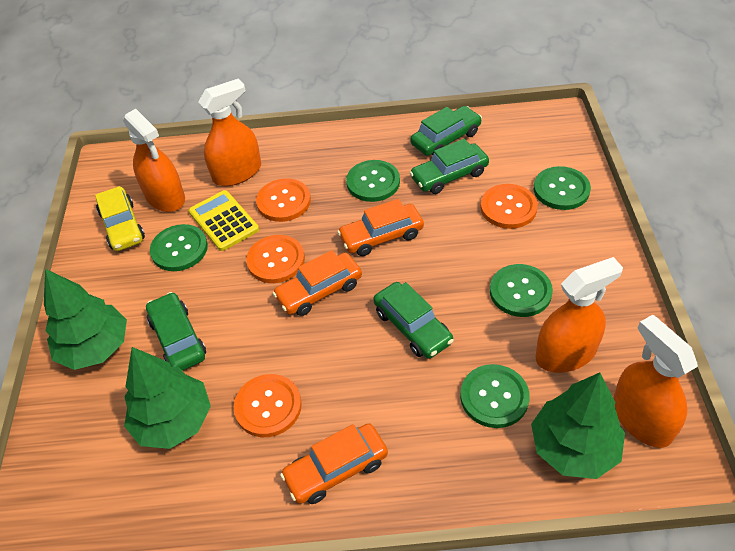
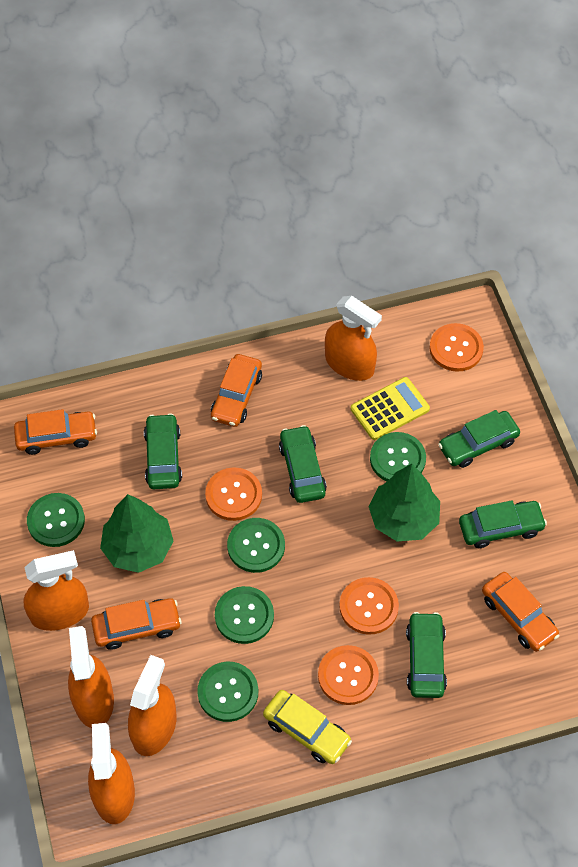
green car: [146,292,206,371] [373,282,454,359] [410,139,489,194] [411,106,482,156] = 4 -> [144,413,182,489] [279,425,327,503] [406,612,447,698] [438,410,520,468] [459,500,547,548] = 5
green tree: [44,269,127,370] [124,347,211,449] [531,373,625,479] = 3 -> [100,494,173,573] [368,464,440,541] = 2
orange car: [272,250,362,316] [280,423,388,504] [337,199,424,256] = 3 -> [14,409,97,455] [91,598,182,650] [211,354,262,427] [482,572,559,652] = 4
orange spray bottle: [123,109,185,212] [199,79,261,186] [536,257,623,373] [613,315,698,448] = 4 -> [23,550,89,631] [68,626,114,728] [88,723,135,824] [128,655,176,756] [325,296,382,381] = 5

